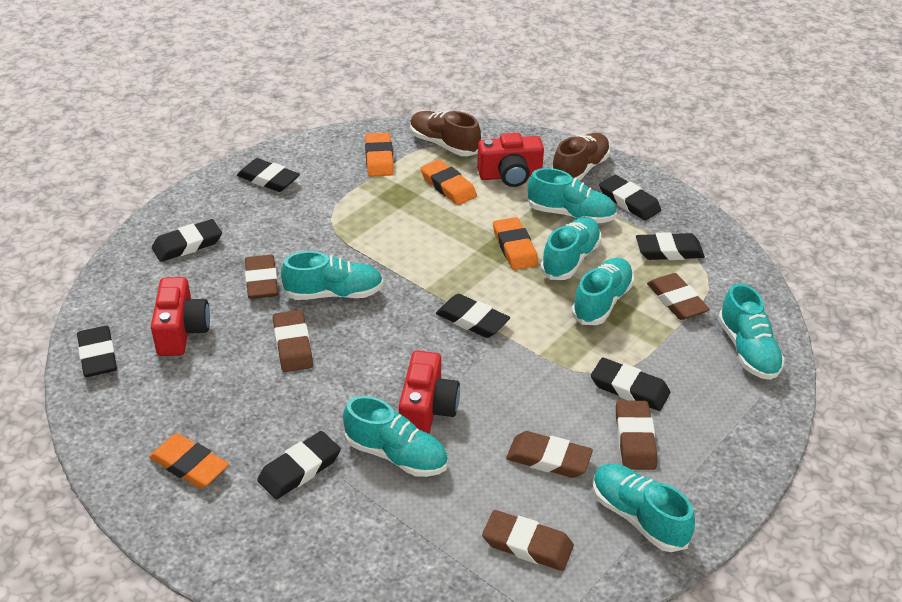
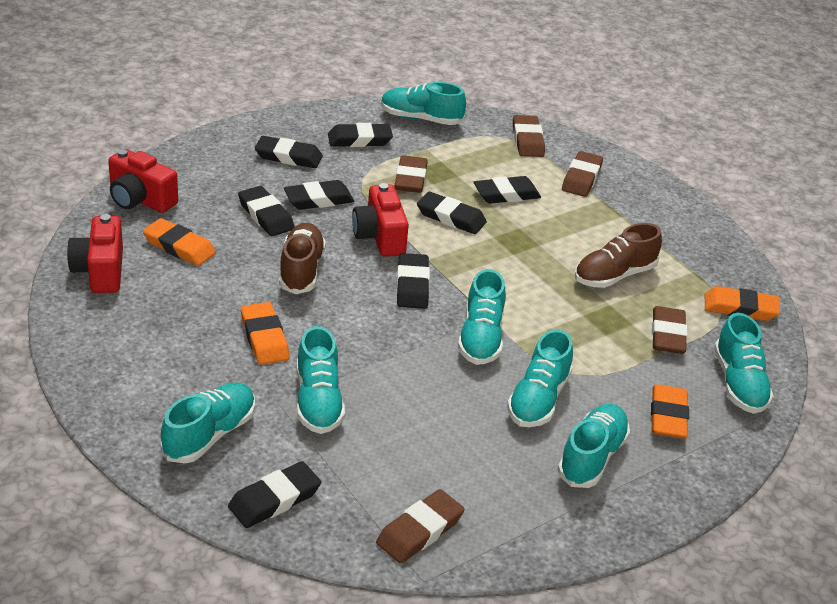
brown eraser: [245,255,278,299] [273,310,313,372] [482,510,574,571] [506,431,593,478] [616,400,657,470] [647,273,710,320] = 6 -> [376,489,465,564] [394,155,428,193] [513,115,545,157] [562,151,603,197] [652,306,688,354] = 5

